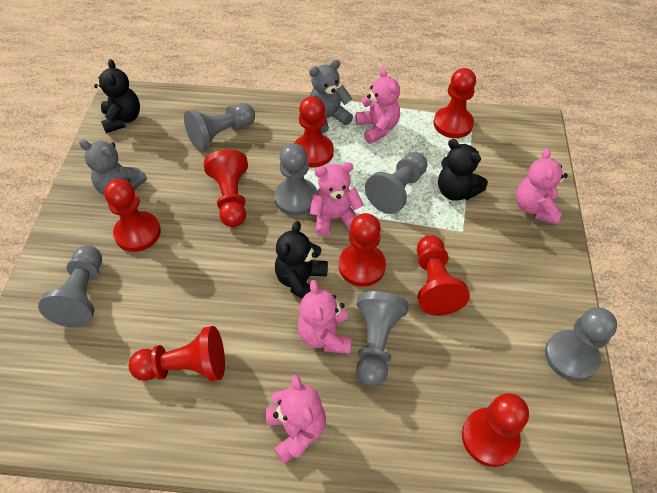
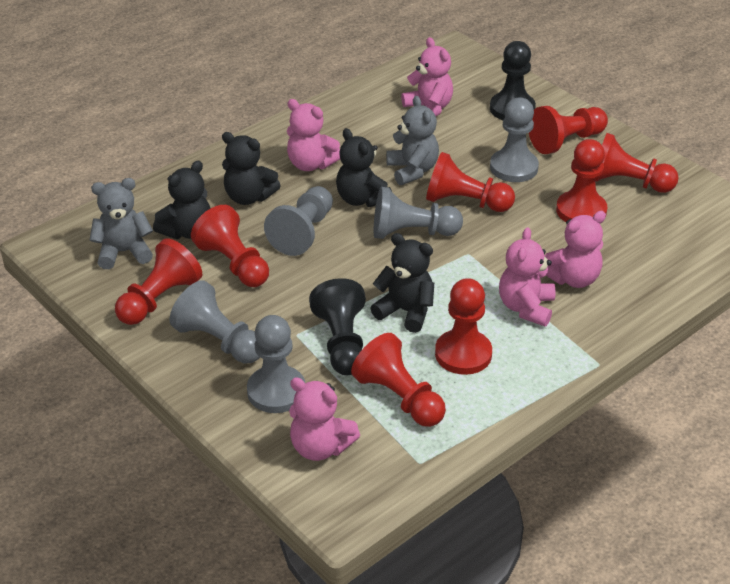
black pawn: none = 0 -> [309,278,366,375] [490,41,536,120] = 2
black teddy bear: [94,59,140,133] [275,221,328,299] [438,139,488,201] = 3 -> [153,160,210,239] [222,132,281,205] [336,128,392,207] [370,233,434,333] = 4
grey pawn: [38,245,102,327] [184,103,255,151] [274,143,317,216] [356,291,409,387] [365,152,427,214] [545,307,617,381] = 6 -> [170,280,260,364] [247,315,305,413] [264,186,333,256] [374,187,463,239] [490,98,539,182] = 5

